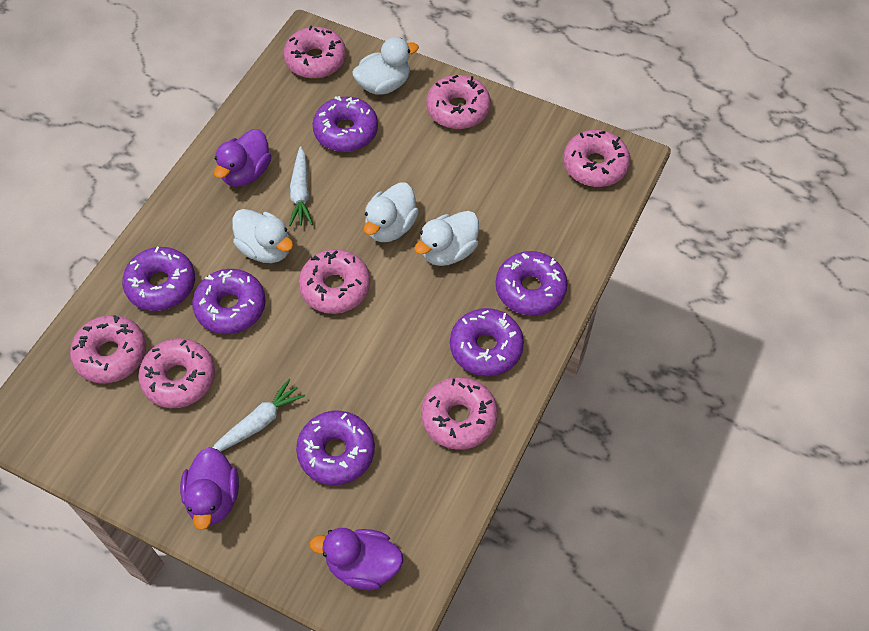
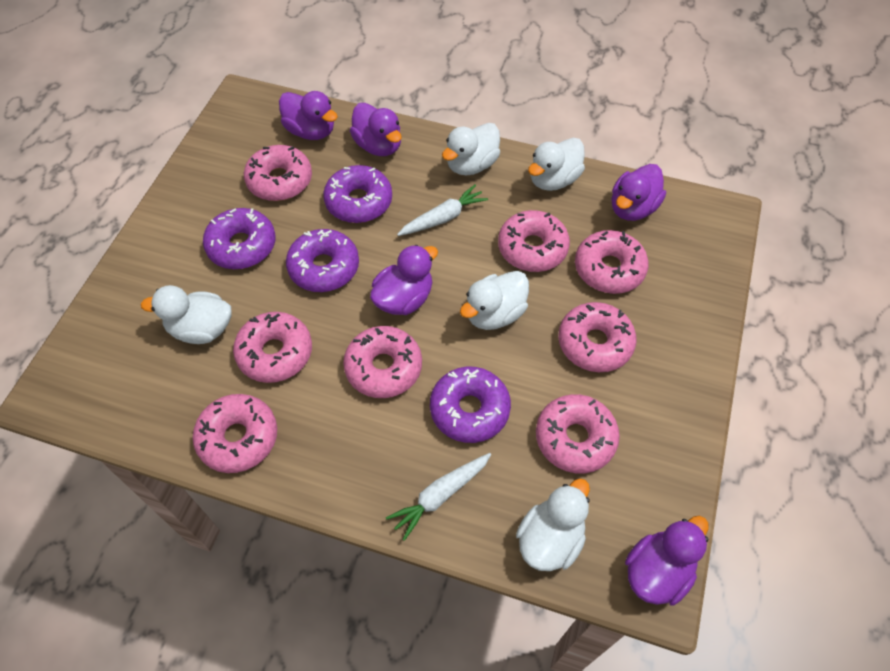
pink donut: [70,315,146,384] [138,338,215,408] [283,25,346,78] [298,249,370,314] [421,377,498,450] [426,75,491,129] [563,130,630,187] = 7 -> [193,394,277,473] [233,312,312,383] [244,145,312,201] [343,326,422,398] [498,210,570,272] [536,394,620,474] [558,302,637,372] [575,230,649,294] = 8
purple donut: [122,247,195,311] [192,269,266,334] [296,411,375,485] [313,96,378,152] [450,308,524,376] [496,251,568,316] = 6 -> [203,208,276,269] [286,229,359,292] [323,165,392,223] [430,367,511,443] = 4
purple duck: [180,447,239,530] [214,129,271,187] [309,528,403,590] = 3 -> [279,91,338,140] [350,103,402,156] [370,245,438,315] [611,164,666,221] [625,516,709,605] = 5
white duck: [232,209,293,263] [352,37,419,95] [364,182,419,242] [414,211,479,266] = 4 -> [141,285,231,344] [442,123,500,175] [460,271,529,330] [516,478,590,571] [528,138,585,191] = 5

